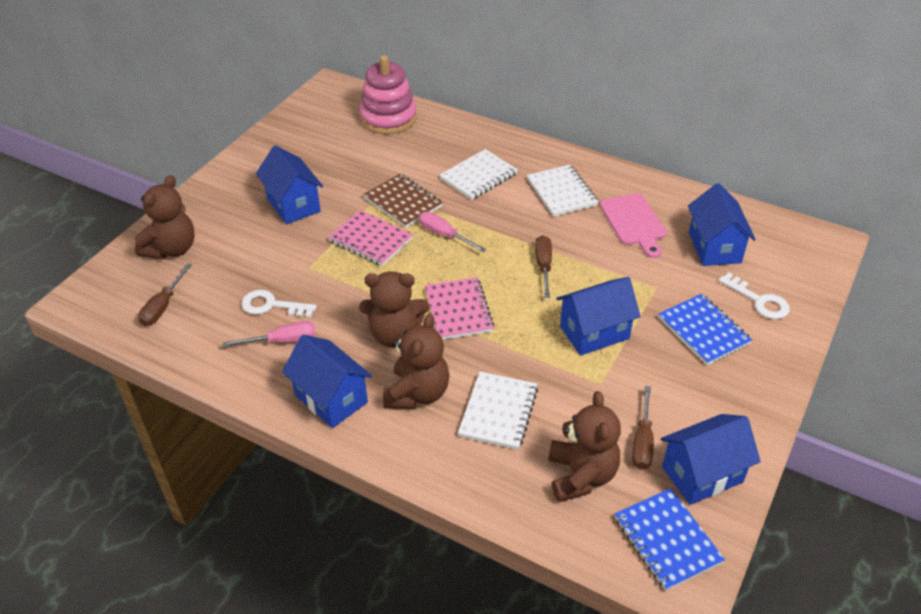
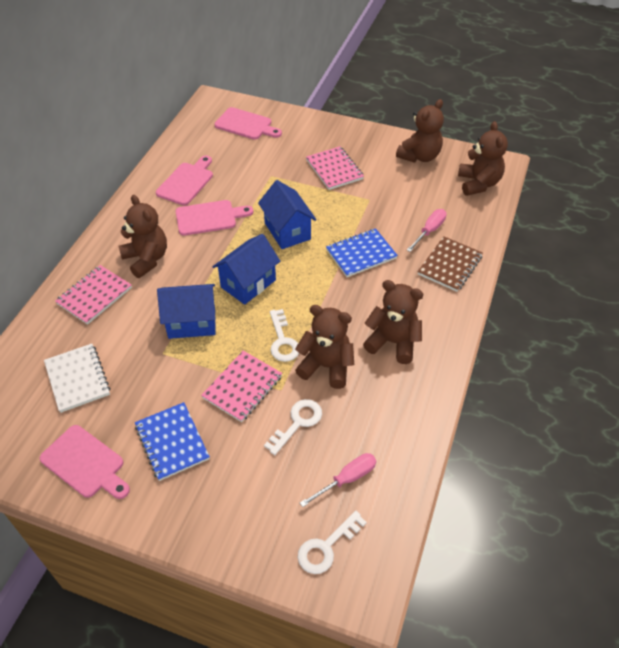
blue house: [256,145,323,224] [282,335,372,428] [556,277,641,356] [661,414,761,505] [688,183,756,266] = 5 -> [157,284,216,339] [213,234,280,305] [258,180,317,249] = 3
brown screwdriver: [138,263,192,326] [535,235,552,298] [632,386,654,469] = 3 -> none = 0
brown teddy bear: [135,175,195,259] [359,271,429,348] [383,314,450,409] [548,391,621,502] = 4 -> [118,195,167,278] [295,305,354,389] [363,280,423,364] [396,99,444,163] [458,121,508,196] = 5
pink cutting board: [600,194,667,258] = 1 -> [40,425,130,499] [156,156,213,205] [175,200,253,236] [214,107,282,140] = 4
pink notebook: [328,210,413,266] [425,277,494,340] = 2 -> [55,265,132,325] [201,351,282,422] [306,146,364,190] = 3
pink stacking toy: [359,55,417,134] = 1 -> none = 0
white key: [241,290,317,318] [719,272,790,319] = 2 -> [264,399,322,455] [270,309,299,362] [298,510,367,574] = 3
white notebook: [439,149,518,200] [458,372,538,450] [527,165,598,217] = 3 -> [44,344,110,413] = 1

